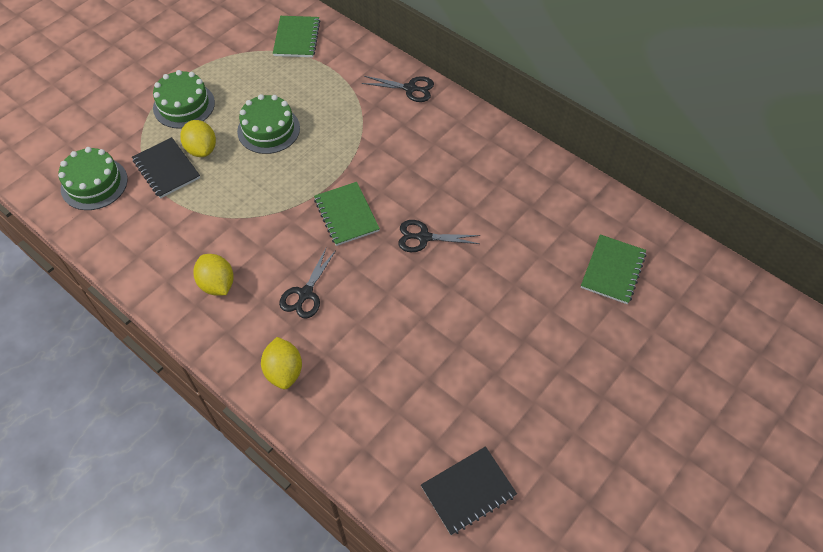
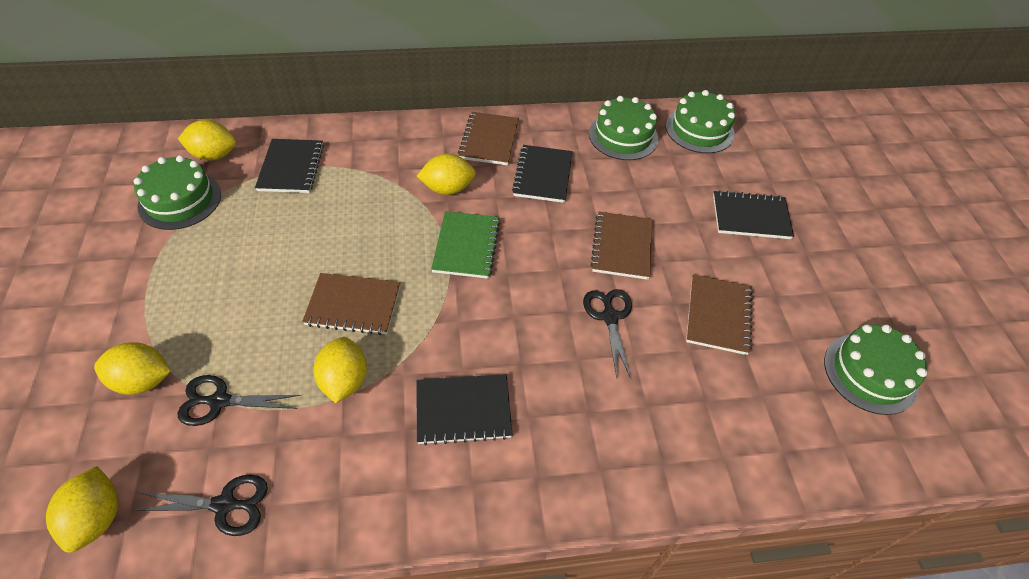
black notebook: [132,137,200,198] [421,446,517,535] = 2 -> [255,139,324,193] [417,374,513,445] [512,145,573,203] [713,190,794,239] = 4
brown notebook: none = 0 -> [302,273,400,335] [458,112,519,165] [591,212,652,280] [686,274,753,355] = 4
green cake: [58,147,128,210] [153,70,215,129] [237,94,300,154] = 3 -> [134,155,221,230] [589,96,658,160] [666,90,735,153] [824,325,927,415] = 4
green notebook: [273,16,320,57] [314,182,380,246] [581,234,647,304] = 3 -> [431,211,500,279] = 1
yellow lemon: [180,120,216,157] [193,254,234,295] [261,337,302,389] = 3 -> [46,466,118,553] [94,342,171,395] [178,120,236,161] [313,337,367,403] [417,154,476,195] = 5

